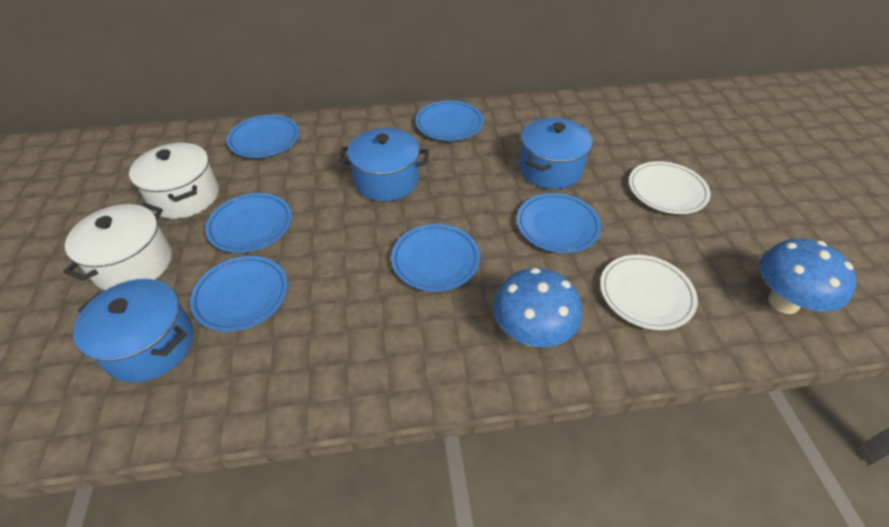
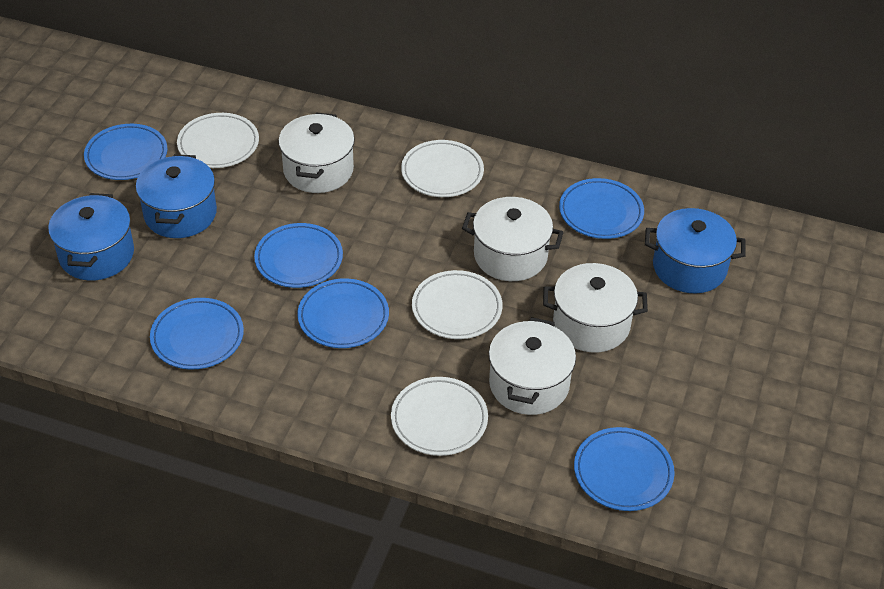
blue mushroom: [493,268,582,347] [760,239,857,314] = 2 -> none = 0
white plate: [600,255,698,330] [629,161,711,214] = 2 -> [177,113,259,168] [391,377,488,456] [401,140,484,197] [412,270,503,339] = 4
white pot: [63,203,172,290] [129,143,219,219] = 2 -> [278,113,355,193] [462,197,564,281] [489,317,576,415] [543,263,648,352] = 4

